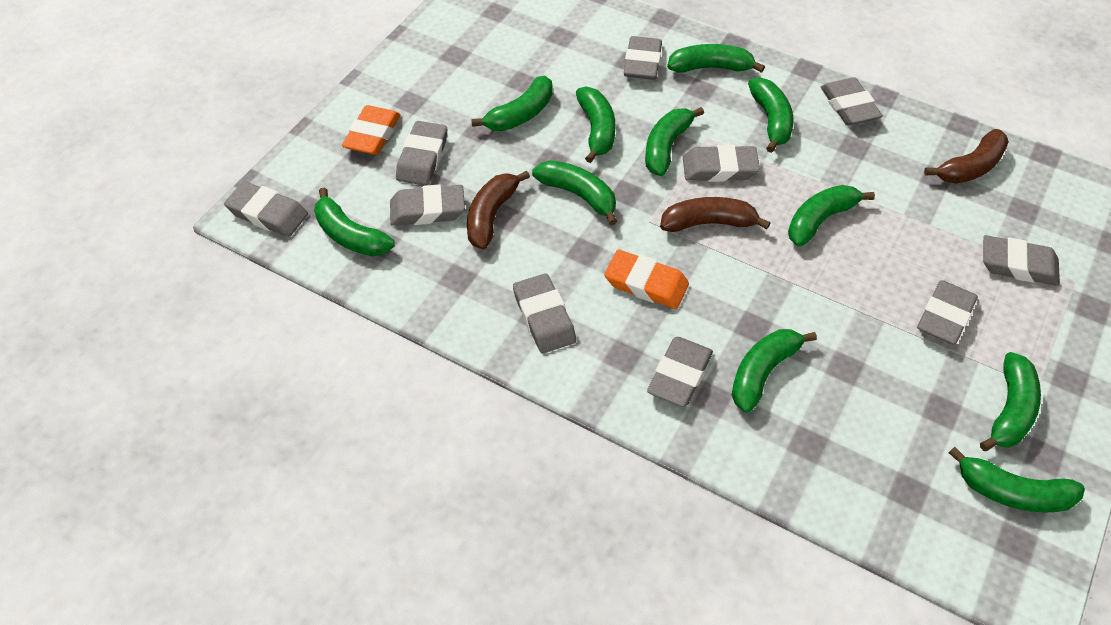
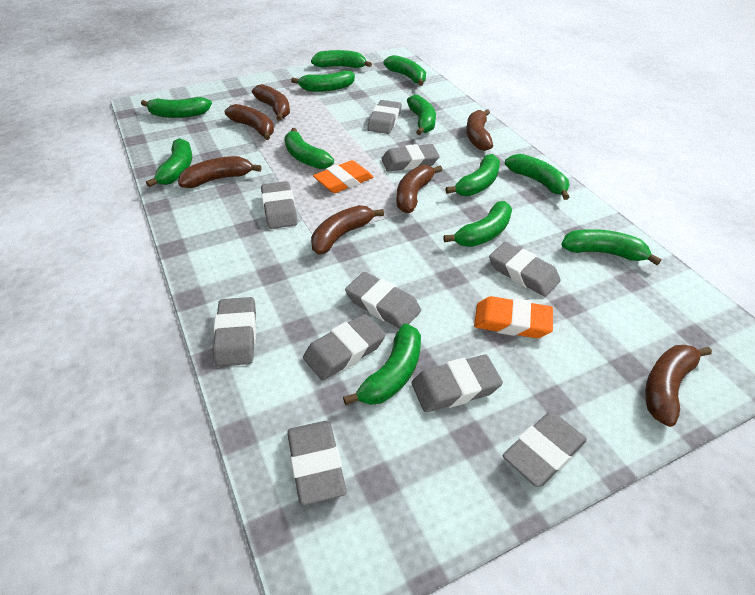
brown banana: [467,170,530,250] [660,197,770,232] [924,129,1009,184] = 3 -> [178,156,262,188] [225,104,274,140] [252,84,290,121] [311,205,384,255] [396,165,442,213] [466,109,493,151] [645,345,712,427] = 7
green banana: [314,187,395,256] [471,76,553,131] [532,160,617,225] [576,87,615,163] [645,107,704,176] [667,44,765,73] [732,329,817,413] [748,77,793,153] [788,185,875,247] [949,447,1085,513] [980,352,1041,451] = 11 -> [141,97,212,118] [146,138,192,187] [284,128,334,169] [291,70,355,92] [311,50,372,68] [343,323,421,405] [384,55,426,86] [407,95,436,135] [443,201,512,247] [445,154,500,196] [505,154,569,200] [561,229,661,265] = 12

